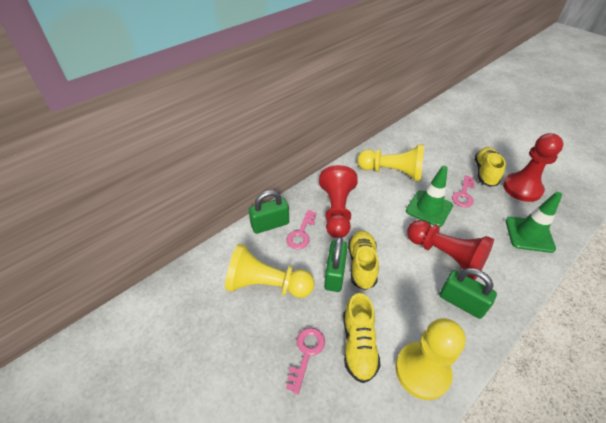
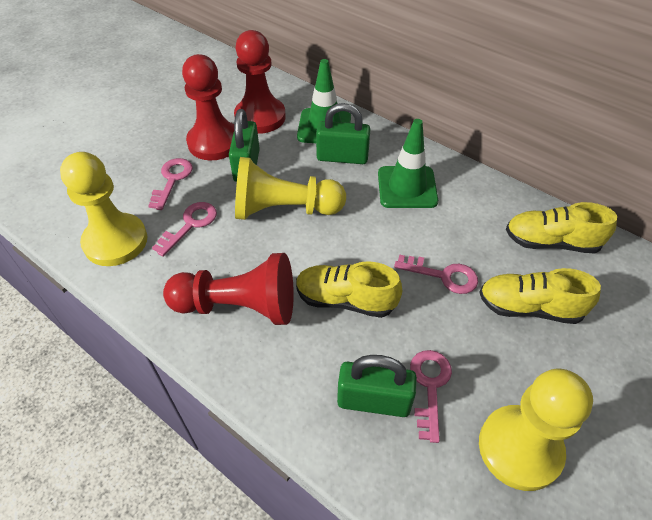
pink key: [286,210,317,249] [286,328,325,394] [452,175,475,207] = 3 -> [148,158,193,210] [152,202,217,257] [394,255,478,294] [410,350,452,443] = 4

